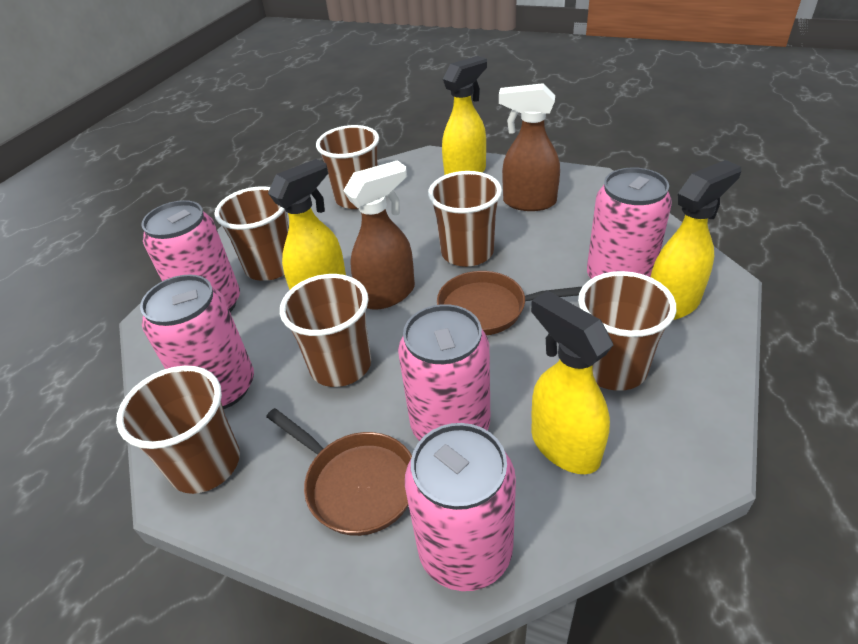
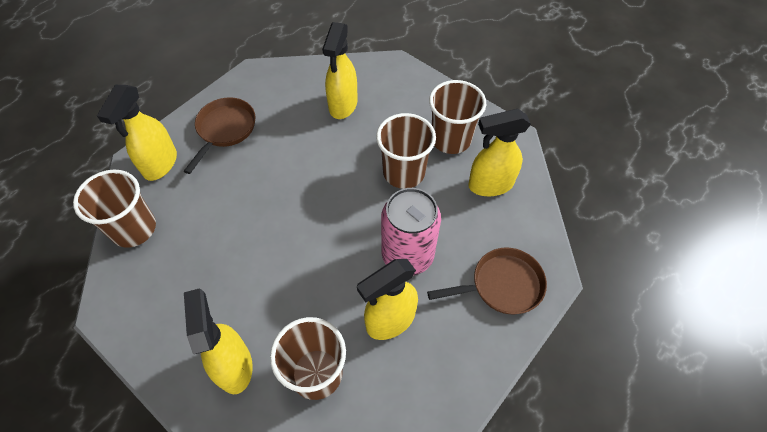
brown cup: [116,365,240,494] [214,186,289,281] [280,274,371,387] [316,125,379,209] [428,171,502,267] [578,271,676,391] = 6 -> [73,170,156,248] [270,317,346,400] [376,113,436,189] [429,80,486,154] = 4
brown spray bottle: [343,160,415,310] [499,83,560,211] = 2 -> none = 0
pink can: [140,275,254,409] [141,200,240,312] [398,304,490,441] [405,423,516,591] [587,167,672,279] = 5 -> [381,188,441,275] = 1
yellow spray bottle: [268,159,346,290] [442,56,487,175] [531,291,613,474] [651,160,741,320] = 4 -> [97,85,177,181] [184,288,253,395] [322,22,358,119] [357,259,418,340] [468,109,531,196] = 5

